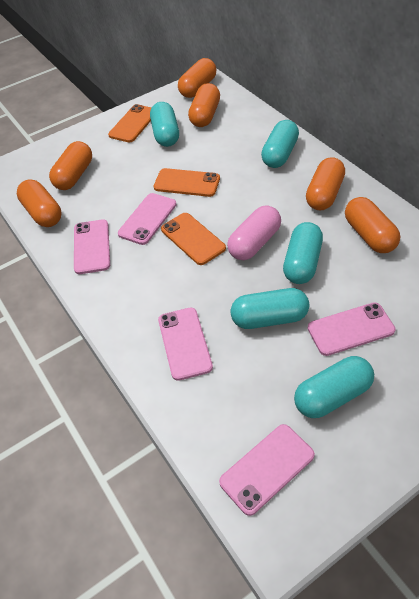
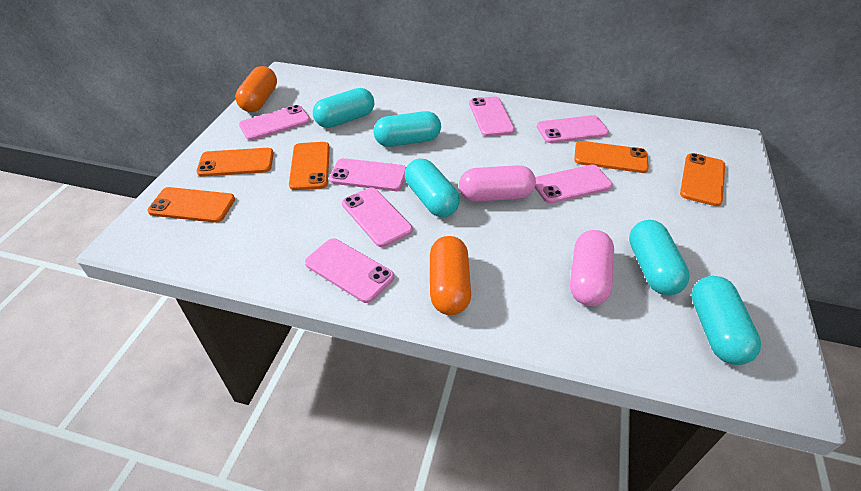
orange capsule: [17,180,61,227] [49,141,92,190] [178,58,216,98] [188,83,220,127] [306,157,345,210] [345,197,400,253] = 6 -> [235,66,277,112] [430,236,471,315] = 2
orange phone: [108,104,152,143] [154,168,220,197] [161,213,226,265] = 3 -> [147,187,235,223] [196,148,274,177] [289,142,330,190] [574,141,649,173] [680,153,725,206] = 5
pink capsule: [227,206,281,260] = 1 -> [459,165,536,202] [570,230,614,306] = 2
pink phone: [74,220,110,274] [118,193,176,245] [158,308,213,381] [219,424,315,516] [308,302,396,356] = 5 -> [239,105,310,140] [305,239,394,303] [329,158,406,191] [342,188,413,247] [469,97,515,137] [535,165,613,204] [537,115,609,143] = 7

